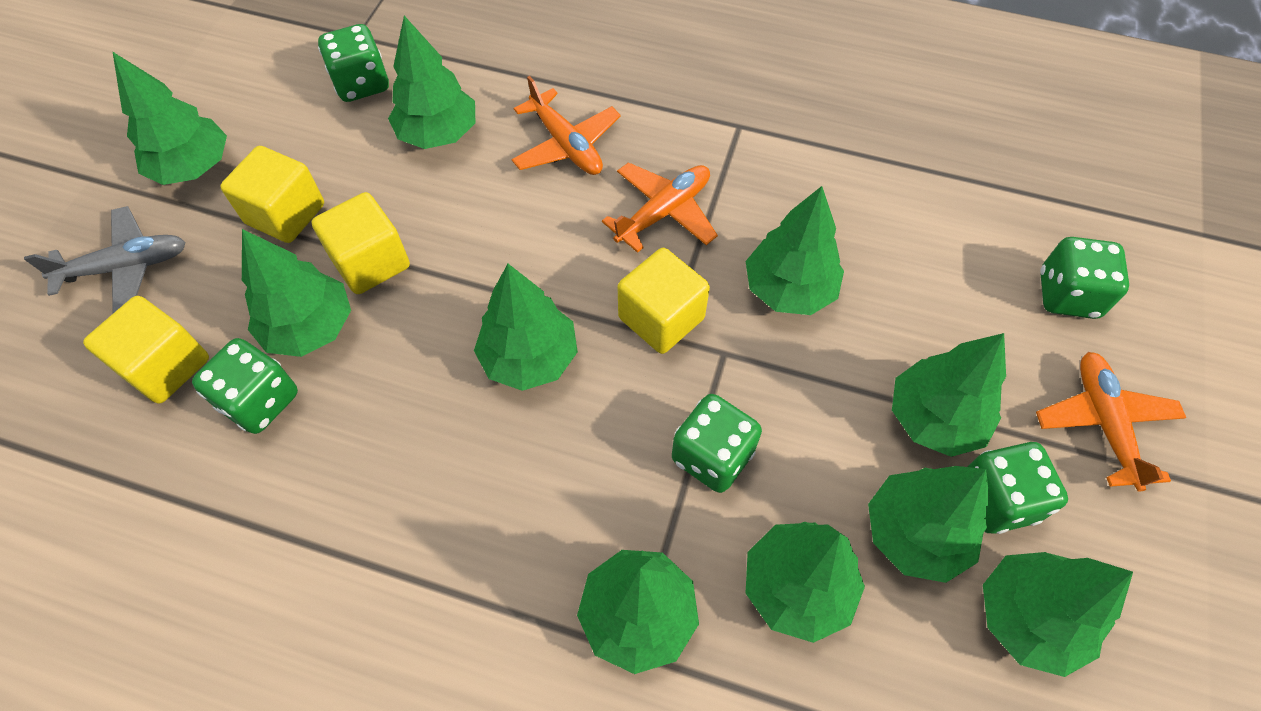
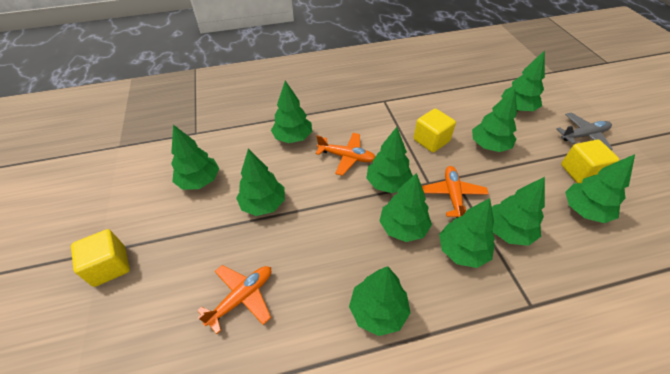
green dice: [192,338,298,434] [318,24,389,102] [672,394,762,493] [968,442,1068,534] [1040,237,1129,319] = 5 -> none = 0
green tree: [112,51,227,185] [242,229,351,357] [388,16,475,149] [474,264,578,391] [577,550,699,674] [746,186,844,315] [746,522,865,643] [868,466,989,583] [892,333,1006,457] [983,552,1133,677] = 10 -> [171,125,219,190] [236,149,285,216] [271,80,312,143] [349,266,411,336] [366,127,413,193] [379,173,432,242] [439,198,495,268] [472,88,517,152] [492,177,545,246] [501,50,545,111] [565,154,635,223] = 11
yellow cube: [83,296,209,404] [220,146,324,243] [311,192,410,294] [618,248,710,354] = 4 -> [71,229,130,287] [413,109,456,152] [561,140,619,183] = 3

